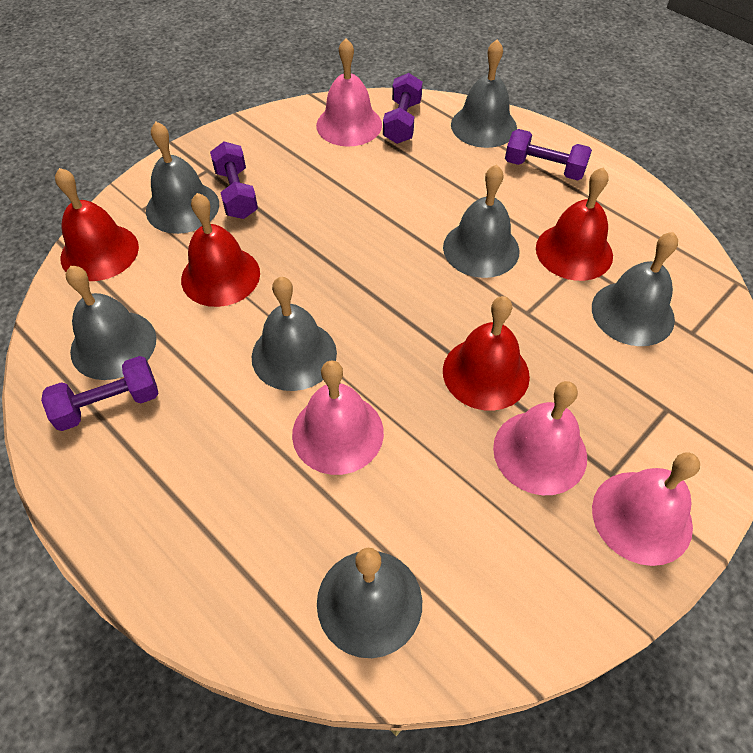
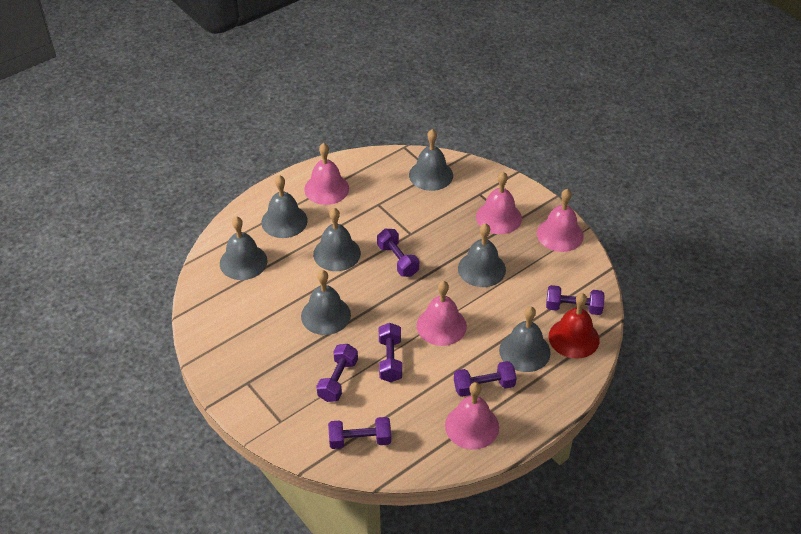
pink bell: [292,361,384,475] [316,38,382,147] [493,381,587,495] [592,452,700,566] = 4 -> [304,143,349,205] [416,281,467,346] [445,382,499,450] [476,172,522,234] [537,189,584,252] = 5
purple dumbbell: [41,356,159,431] [210,142,258,219] [383,73,423,144] [505,129,592,180] = 4 -> [316,344,358,402] [328,417,391,449] [377,229,419,277] [379,323,402,382] [454,361,517,397] [546,285,605,315] = 6
red bell: [55,168,139,281] [181,193,260,307] [443,296,530,411] [536,168,613,281] = 4 -> [549,293,599,359] = 1

